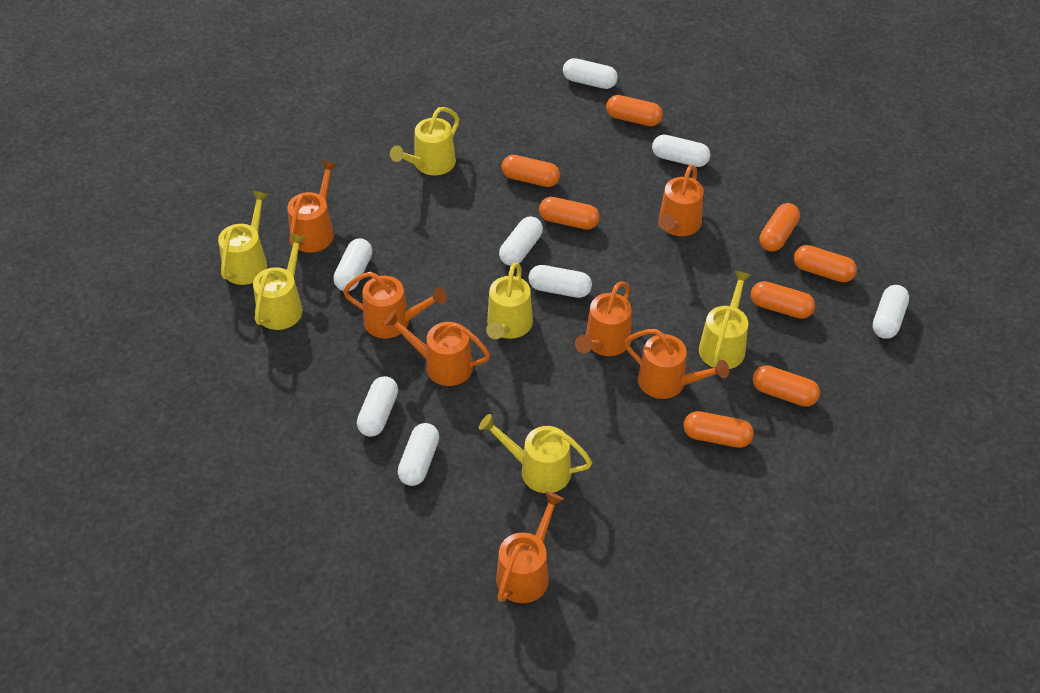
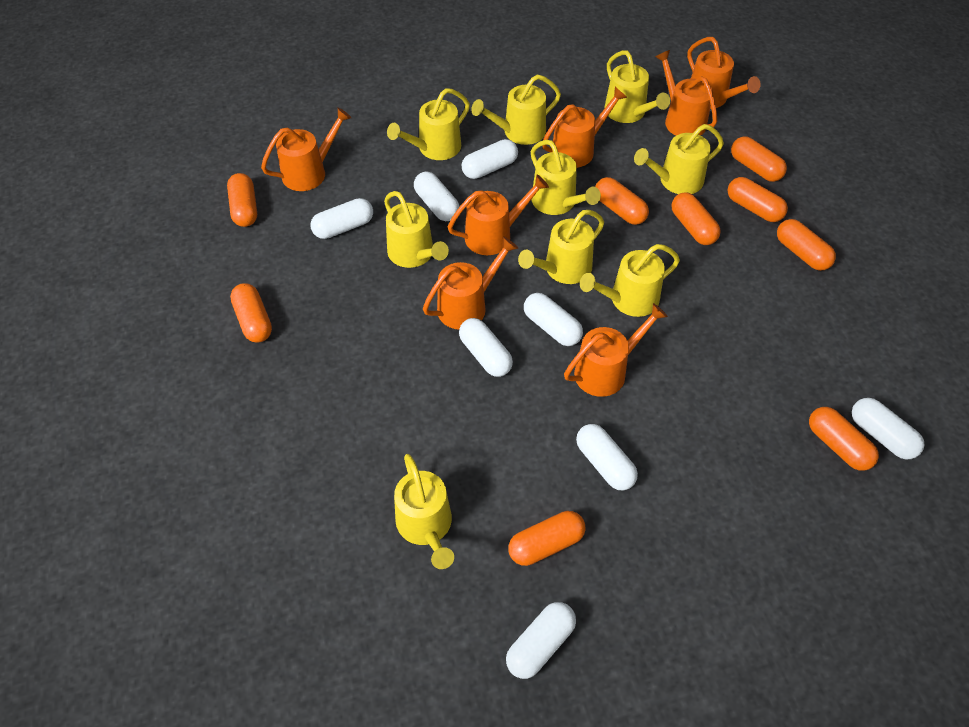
orange capsule: [502,155,560,187] [539,197,600,230] [606,95,663,126] [683,411,754,448] [751,281,815,319] [753,365,820,407] [760,203,800,252] [794,245,857,282] = 8 -> [227,173,257,227] [230,283,272,343] [508,511,586,566] [595,177,649,225] [672,192,721,245] [727,177,788,222] [731,136,787,182] [777,219,836,271] [809,407,879,471] = 9
yellow watering can: [218,190,269,285] [253,233,306,330] [390,107,459,175] [479,414,592,493] [486,263,533,339] [699,270,751,369] = 6 -> [384,191,449,268] [387,88,470,160] [394,454,454,569] [471,75,561,145] [518,210,604,284] [531,140,601,215] [580,244,680,317] [604,50,670,123] [634,124,724,194] = 9

